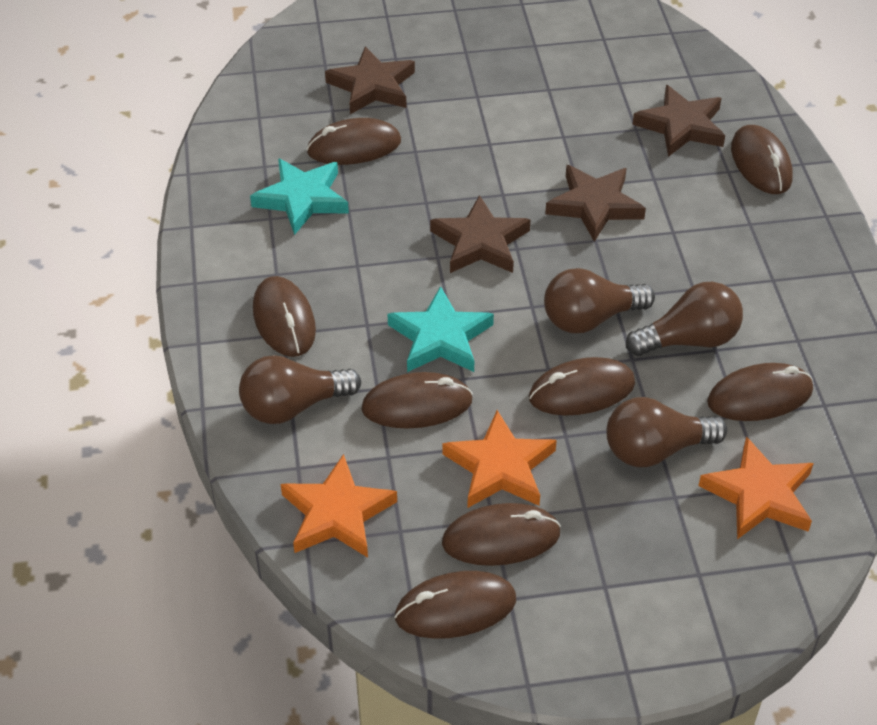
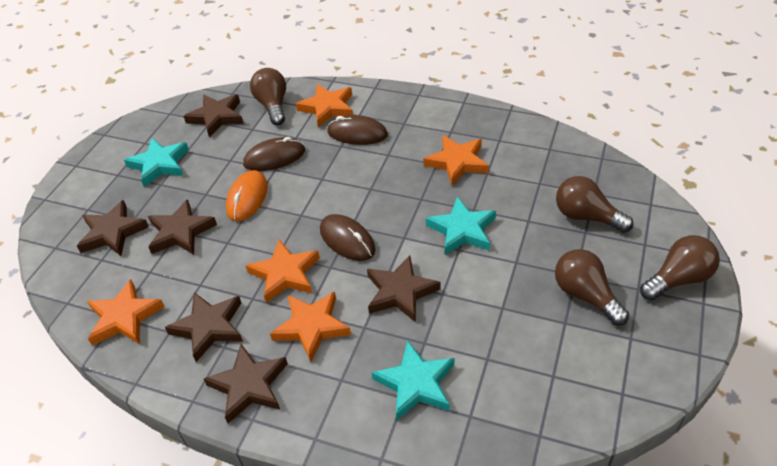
brown mouse: [253,276,316,357] [307,118,401,165] [361,372,473,429] [394,571,516,639] [442,503,561,566] [529,357,635,416] [707,363,813,421] [731,125,793,194] = 8 -> [243,137,305,171] [320,214,376,261] [327,115,388,145] = 3
brown star: [325,46,415,114] [430,195,531,273] [545,165,646,242] [632,85,725,157] = 4 -> [77,200,149,256] [148,199,217,255] [165,292,243,362] [184,95,244,138] [204,344,288,423] [367,255,441,322] = 6
orange mouse: none = 0 -> [226,170,268,221] = 1
orange star: [281,454,397,558] [443,410,557,508] [698,436,814,539] = 3 -> [87,279,165,345] [245,239,320,303] [270,292,351,362] [296,84,353,128] [423,135,489,185] = 5
turquoise star: [250,158,349,235] [388,286,494,372] = 2 -> [124,138,189,187] [372,340,454,420] [426,197,496,255] = 3

